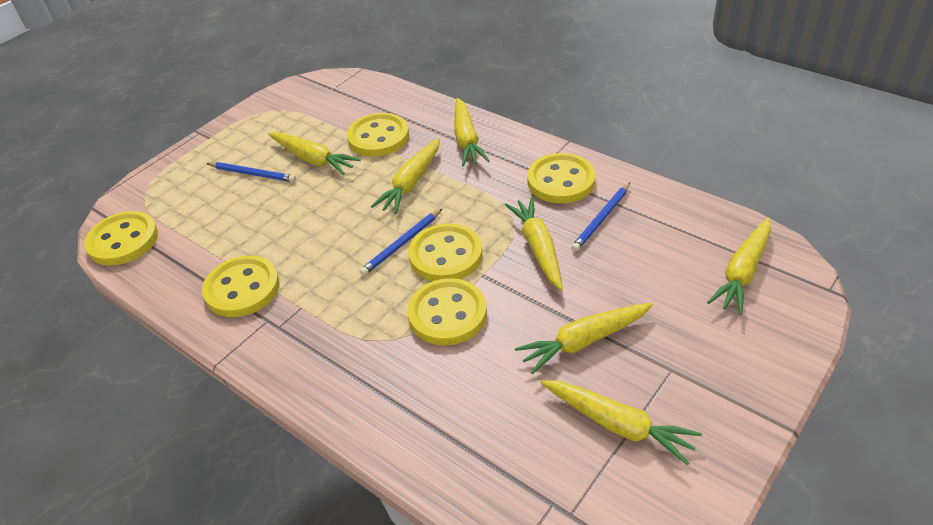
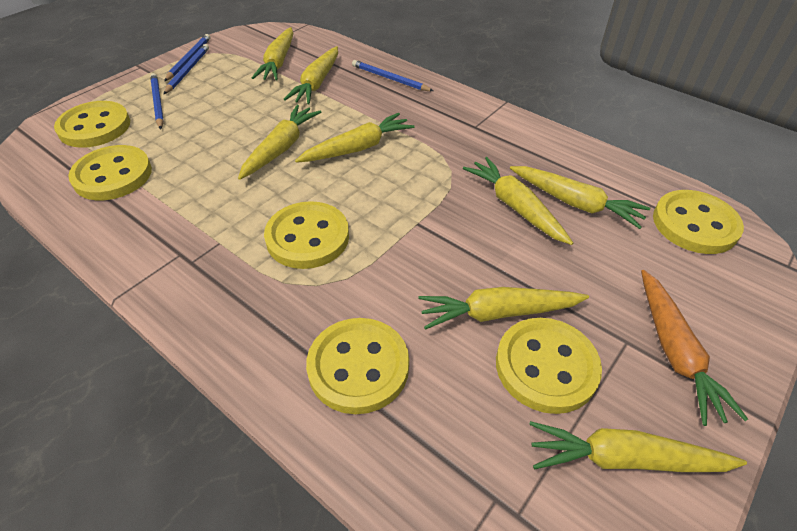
blue pencil: [206,162,296,182] [359,209,442,276] [571,183,630,252] = 3 -> [150,73,164,129] [164,34,210,81] [164,44,209,94] [352,60,433,91] = 4
orange carrot: none = 0 -> [641,270,748,426] = 1
yellow carrot: [268,132,361,175] [371,138,440,214] [454,98,489,166] [505,197,563,290] [515,303,653,374] [541,380,702,466] [707,218,771,315] = 7 -> [238,105,321,180] [252,27,293,81] [284,46,338,104] [295,113,415,163] [418,287,589,330] [463,157,573,245] [510,166,650,229] [529,421,747,472] = 8

